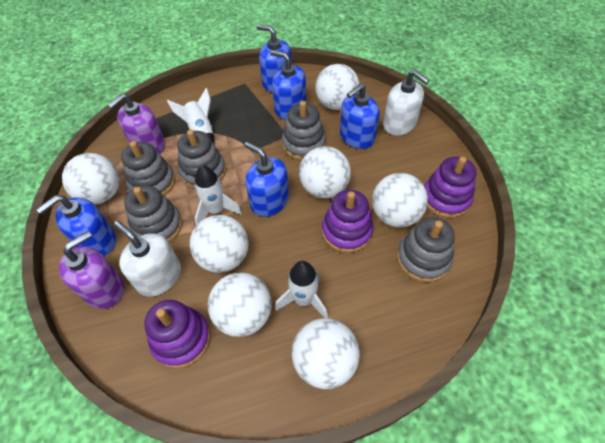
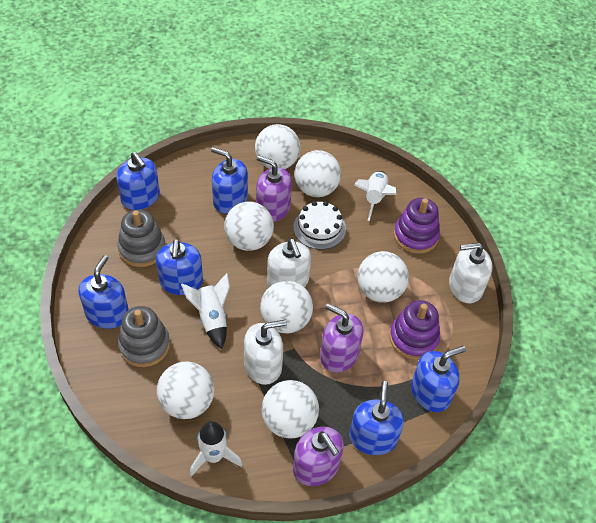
blue soap dispenser: [36,195,116,256] [244,142,289,217] [257,24,292,92] [270,50,306,119] [340,83,380,149] = 5 -> [79,255,129,329] [116,152,160,210] [156,239,203,295] [211,147,248,214] [349,381,404,455] [411,346,466,412] = 6
grey stacking toy: [121,141,175,196] [124,185,182,242] [177,129,226,189] [282,101,326,160] [397,217,455,282] = 5 -> [117,210,166,267] [118,306,170,367] = 2
purple soap dispenser: [59,231,124,309] [108,93,165,153] = 2 -> [256,155,292,222] [293,427,344,486] [320,304,363,373] = 3
purple stacking toy: [144,300,210,369] [322,190,374,253] [424,156,476,218] = 3 -> [389,300,440,360] [394,198,440,254] = 2
white cake: none = 0 -> [293,201,346,250] = 1
white soap dispenser: [114,221,181,297] [383,70,429,136] = 2 -> [244,320,287,385] [267,238,311,287] [449,243,493,303] = 3

